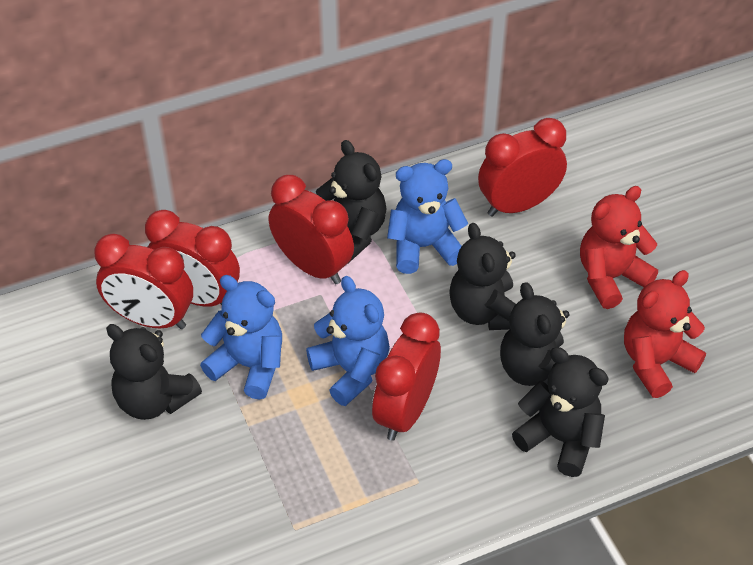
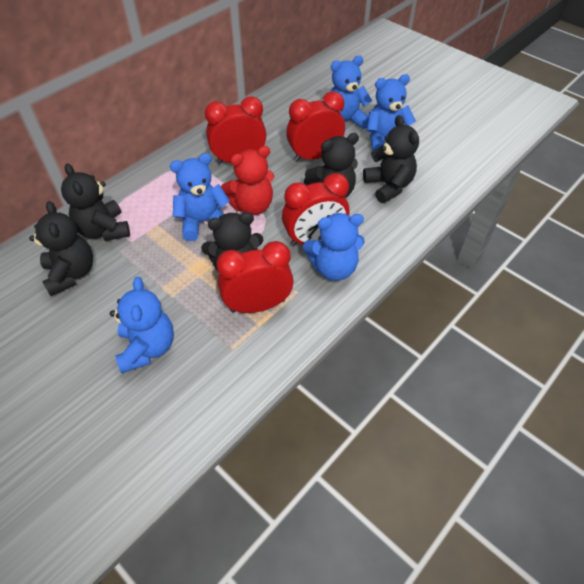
blue teddy bear: [200,275,282,400] [306,276,390,406] [387,159,468,274] = 3 -> [110,277,174,373] [170,153,230,241] [303,213,365,281] [330,56,372,131] [367,74,416,151] = 5
red clock: [94,234,193,329] [145,210,240,307] [269,175,354,284] [372,313,441,441] [478,118,567,217] = 5 -> [205,96,266,164] [217,241,294,313] [282,173,349,246] [286,91,345,162] = 4
red teddy bear: [580,186,658,309] [624,270,706,398] = 2 -> [221,146,274,215] = 1

